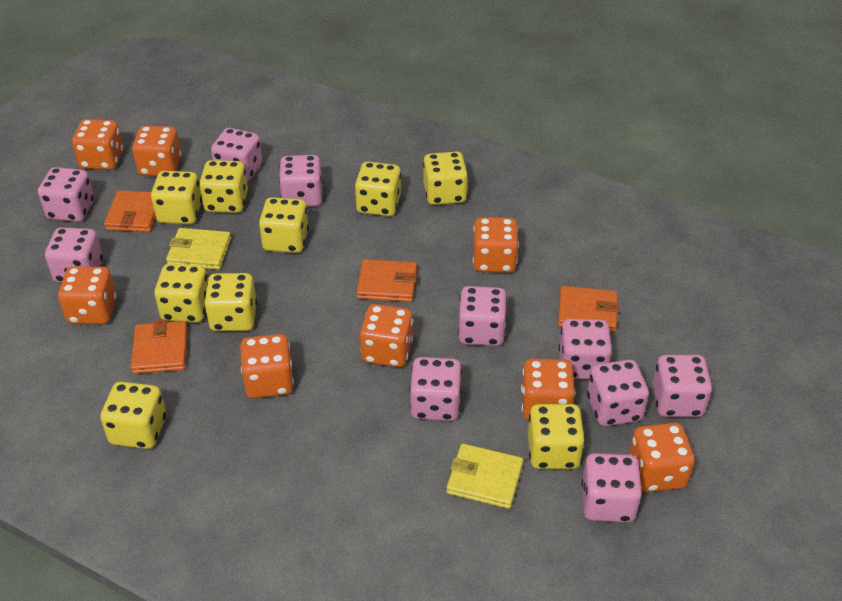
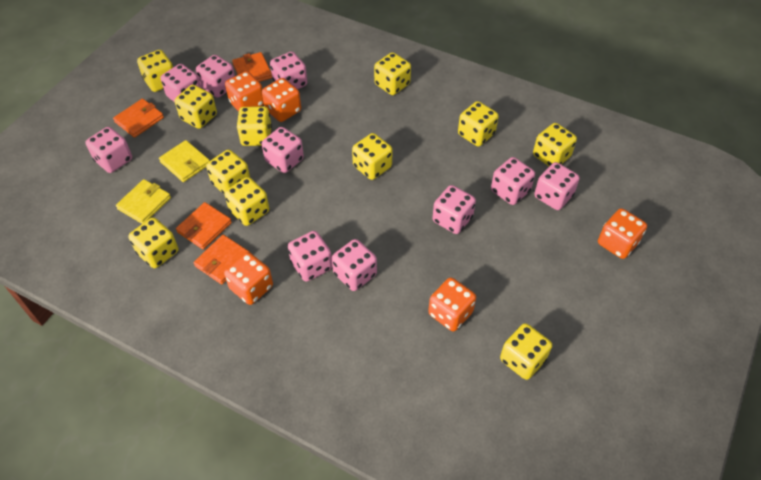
orange dice: [58,267,117,324] [72,119,123,170] [132,126,181,176] [240,334,294,398] [360,304,413,368] [473,217,519,273] [521,359,575,421] [629,423,695,492] = 8 -> [224,252,273,305] [225,71,264,112] [262,78,301,122] [428,278,476,331] [598,208,647,259] = 5
yellow dice: [100,382,166,449] [151,171,202,224] [154,264,208,323] [199,160,248,213] [204,273,257,331] [259,197,309,253] [355,162,401,216] [423,151,468,205] [528,404,585,469] = 9 -> [128,217,178,268] [137,50,173,92] [174,85,217,129] [206,149,250,194] [224,177,269,226] [237,107,272,146] [352,133,393,180] [374,52,411,95] [458,101,499,146] [500,323,552,380] [533,123,577,166] = 11

